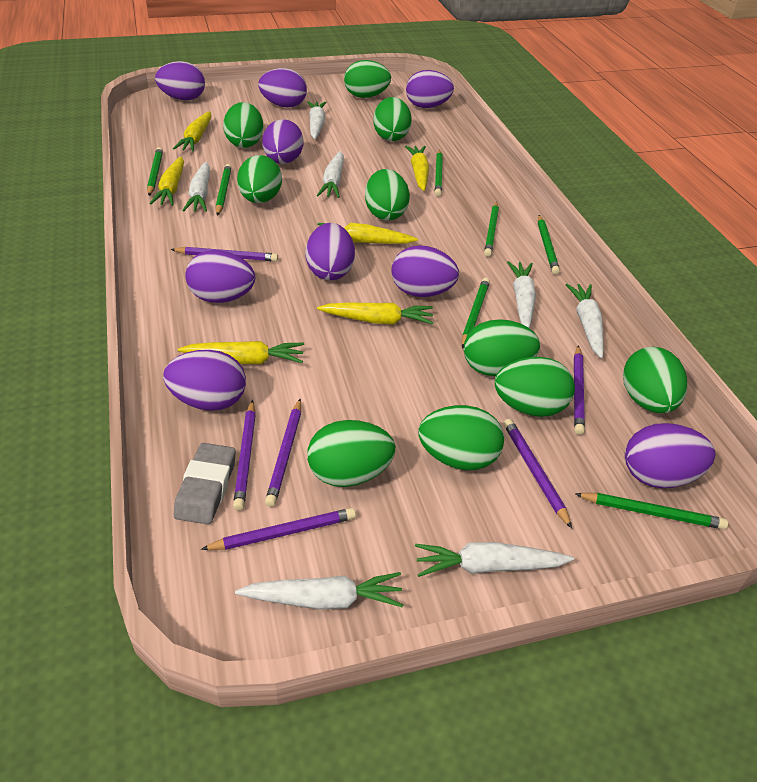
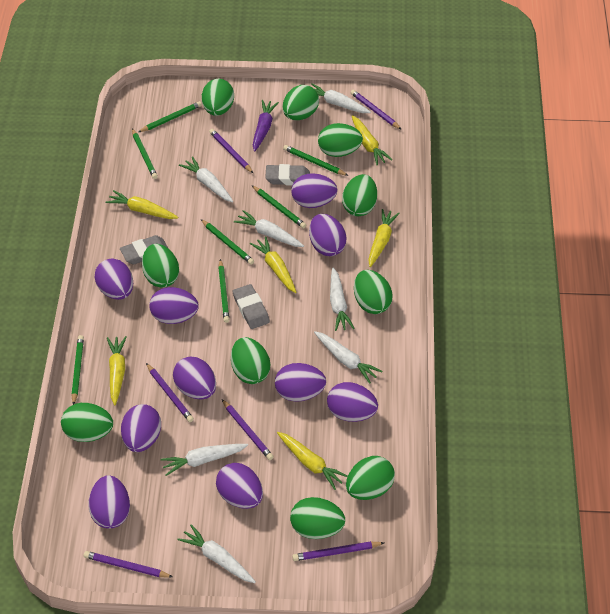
grey eraser: [173,443,236,524] = 1 -> [120,235,169,264] [233,284,270,329] [265,164,310,185] = 3
purple carrot: none = 0 -> [253,100,279,152] = 1
purple egg: [155,61,205,100] [163,350,246,411] [185,250,255,303] [258,68,307,107] [262,119,304,164] [305,223,355,280] [391,245,459,297] [406,70,454,108] [625,423,715,488] = 9 -> [88,475,130,529] [94,259,133,300] [121,404,161,452] [149,287,199,324] [173,357,216,399] [216,463,263,509] [275,363,326,402] [291,173,338,208] [309,214,347,256] [327,382,378,422] = 10

